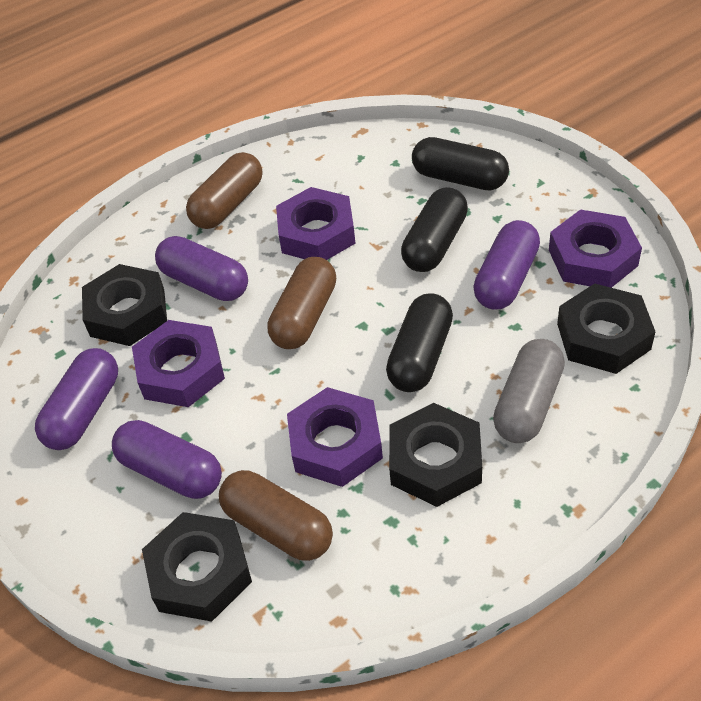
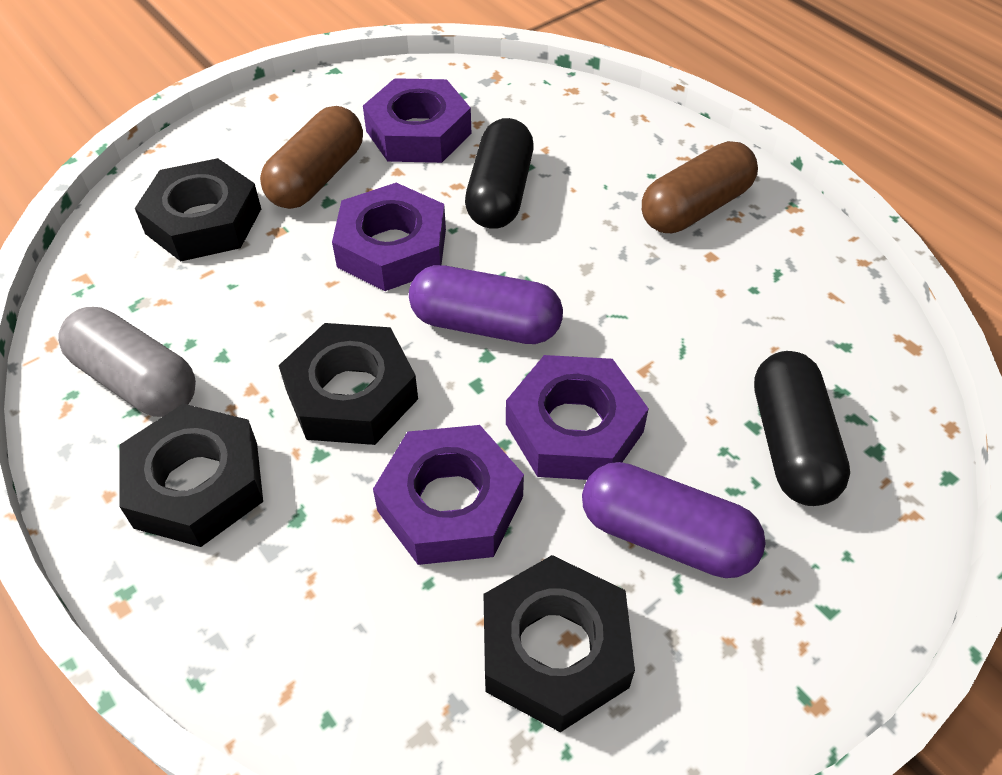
black capsule: [386,293,453,392] [401,187,468,272] [412,137,509,190] = 3 -> [465,118,534,229] [754,351,850,506] = 2
brown capsule: [186,152,262,229] [219,470,333,561] [267,257,336,349] = 3 -> [260,106,363,209] [642,141,758,233] = 2
purple capsule: [35,348,118,450] [112,420,222,499] [155,236,248,301] [473,220,540,309] = 4 -> [409,265,563,344] [582,462,766,578] = 2

